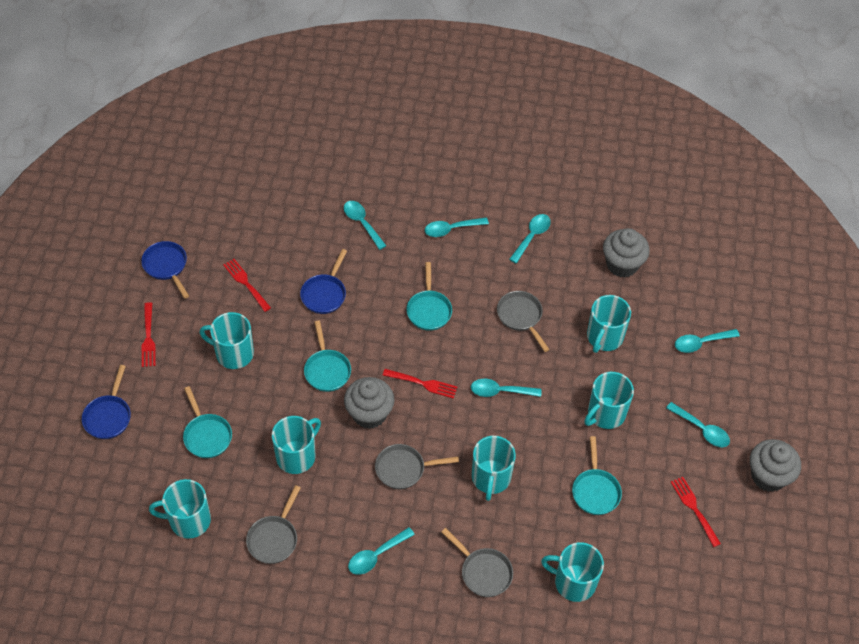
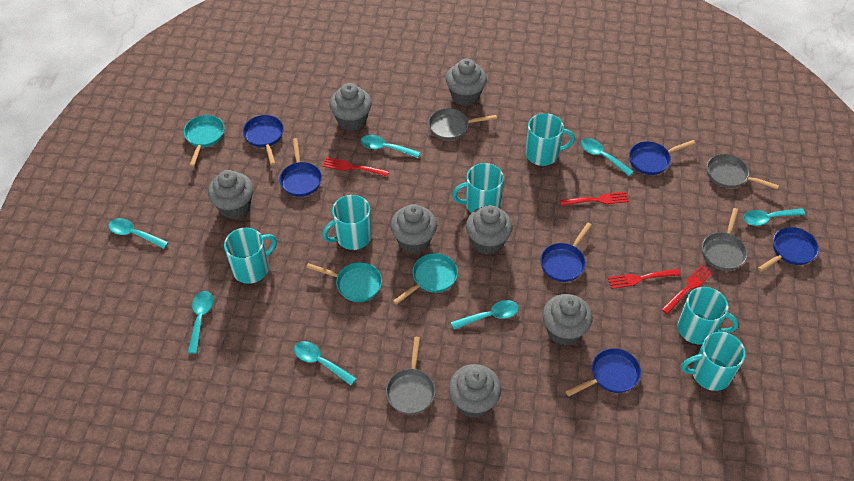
blue pan: [82,365,131,439] [141,241,189,299] [300,249,347,314] = 3 -> [243,115,284,165] [279,138,322,197] [540,222,592,282] [566,348,641,396] [629,140,696,175] [758,227,819,272] = 6
grey cupcake: [344,377,395,429] [603,228,650,278] [750,439,801,492] = 3 -> [208,170,253,219] [330,83,372,131] [390,204,437,254] [446,59,487,106] [449,364,501,418] [466,205,513,255] [542,294,593,345] = 7
turquoise mug: [149,479,211,539] [199,312,254,369] [272,416,321,474] [472,436,516,501] [541,542,604,602] [584,372,634,429] [587,295,631,353] = 7 -> [224,228,277,284] [322,195,372,250] [452,163,504,213] [525,113,575,166] [677,287,739,345] [681,332,745,391] = 6
turquoise pan: [183,386,232,458] [304,320,351,392] [407,262,452,331] [572,436,622,515] = 4 -> [184,115,225,166] [306,262,382,302] [393,253,458,305] = 3

